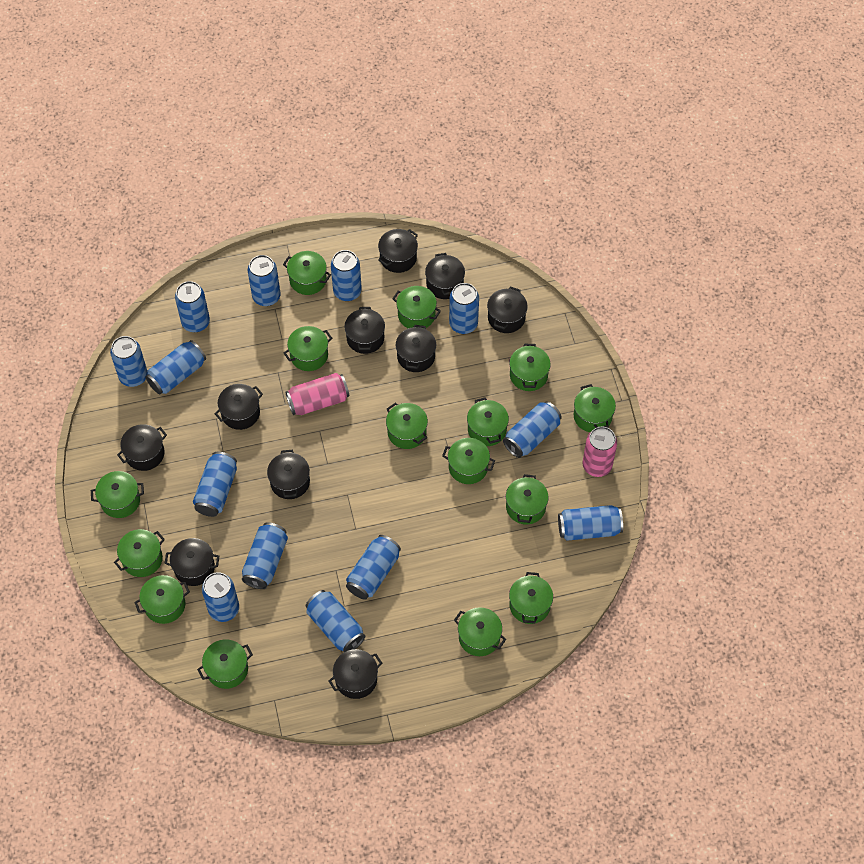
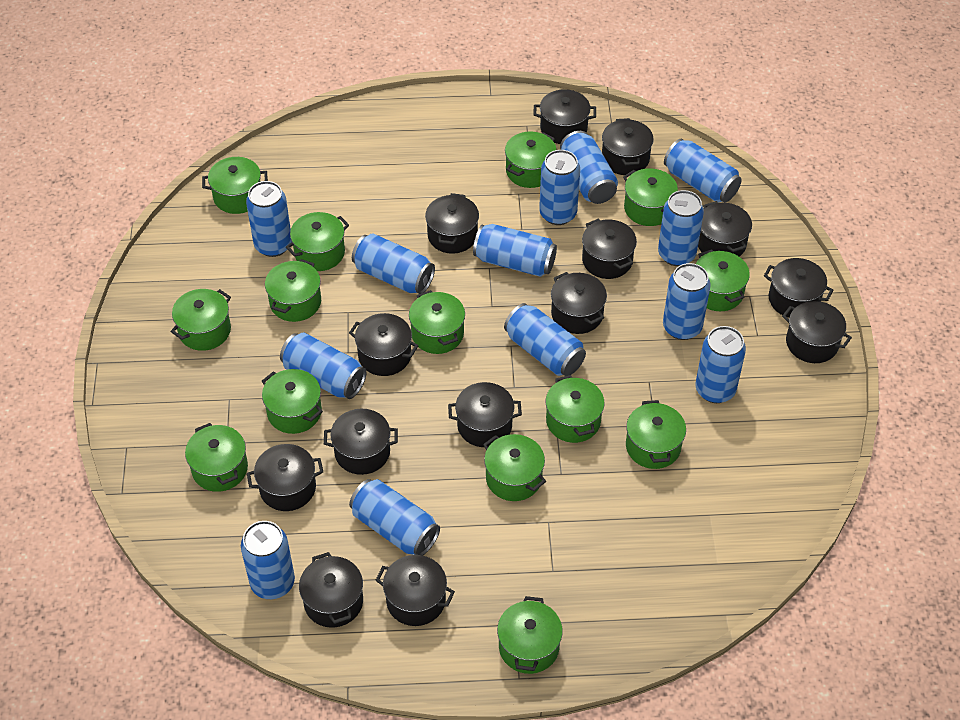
black pot: [117,424,167,471] [164,538,219,586] [214,384,263,430] [267,450,310,499] [329,649,382,699] [344,307,385,354] [378,229,418,273] [396,325,436,372] [425,253,465,299] [487,287,528,333] = 10 -> [247,444,323,511] [299,552,363,628] [324,409,398,475] [349,313,418,376] [375,555,455,626] [425,193,479,254] [448,382,522,447] [533,89,596,144] [551,272,607,334] [582,219,637,279] [602,118,654,175] [698,201,752,257] [764,258,833,318] [782,301,852,363] = 14
green pot: [91,471,144,518] [114,529,165,577] [134,575,190,624] [197,640,253,689] [283,251,331,295] [284,326,332,371] [386,403,428,449] [392,286,441,328] [442,438,495,484] [454,607,506,656] [467,397,509,446] [506,474,548,525] [509,344,551,391] [509,572,553,624] [574,384,616,432] = 15 -> [171,289,231,351] [185,423,248,492] [202,157,268,214] [262,369,323,434] [265,259,321,322] [286,212,349,271] [409,290,465,354] [483,434,546,501] [497,596,563,674] [505,131,557,188] [546,375,605,443] [623,168,678,226] [626,400,686,469] [696,249,750,311] = 14
pink can: [286,373,349,415] [582,426,617,477] = 2 -> none = 0

